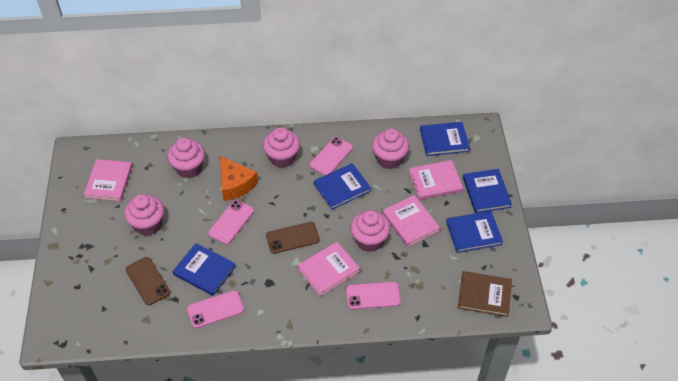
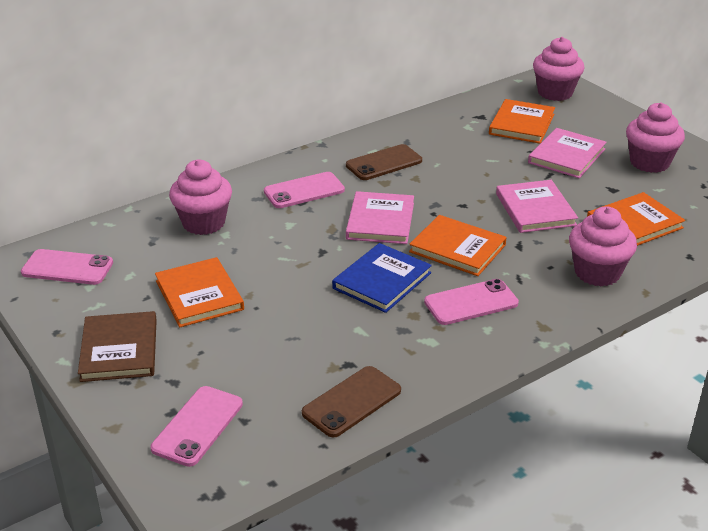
blue book: [173,243,236,296] [314,163,371,210] [420,122,470,156] [446,211,503,253] [463,169,512,213] = 5 -> [332,243,432,313] = 1
orange book: none = 0 -> [155,257,244,327] [409,215,507,276] [489,99,555,144] [587,192,685,246] = 4
orange cheese: [220,156,258,201] = 1 -> none = 0
pink book: [84,159,132,201] [298,242,360,296] [383,195,440,247] [409,160,463,200] = 4 -> [346,191,414,244] [496,180,578,233] [528,128,607,178] = 3
pink cupcake: [124,194,164,236] [167,138,205,178] [263,127,300,168] [350,210,390,252] [372,128,409,169] = 5 -> [169,159,232,235] [533,37,584,101] [569,206,637,287] [626,102,685,173] = 4

